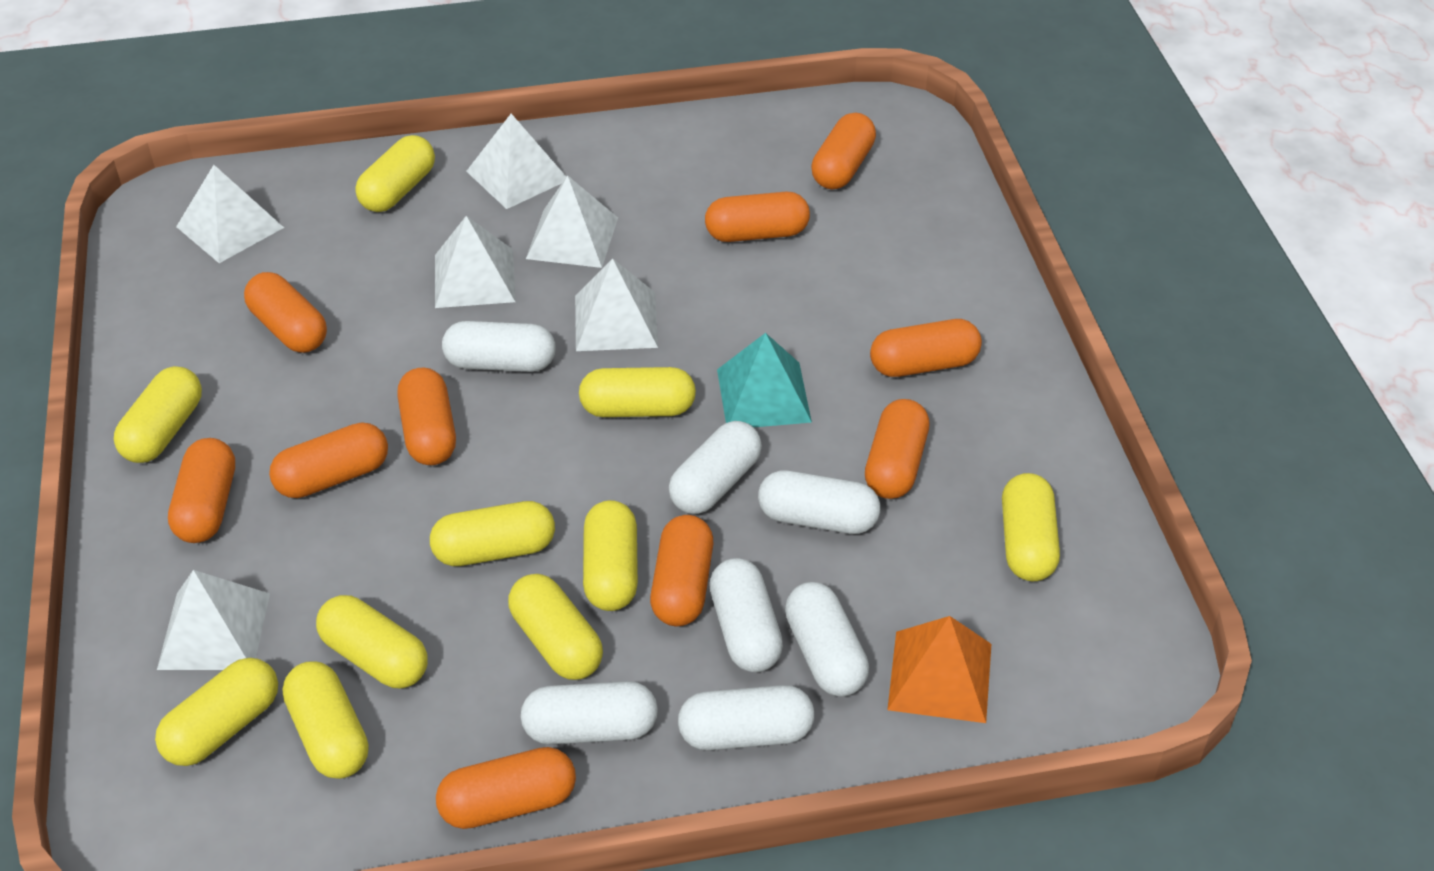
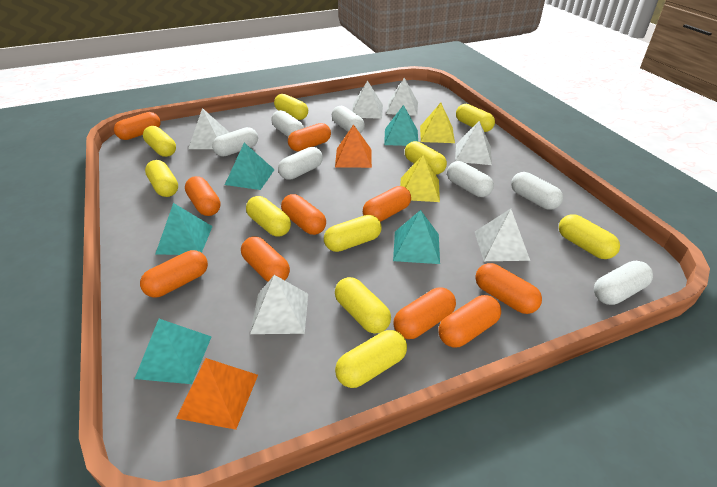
orange pyramid: [887,616,991,723] = 1 -> [176,358,258,430] [335,124,372,168] = 2
turquoise pyramid: [717,333,812,427] = 1 -> [135,319,211,384] [155,203,213,255] [225,143,275,190] [384,105,418,146] [393,210,440,264] = 5
yellow pyramid: none = 0 -> [400,155,440,202] [420,103,455,143] = 2

